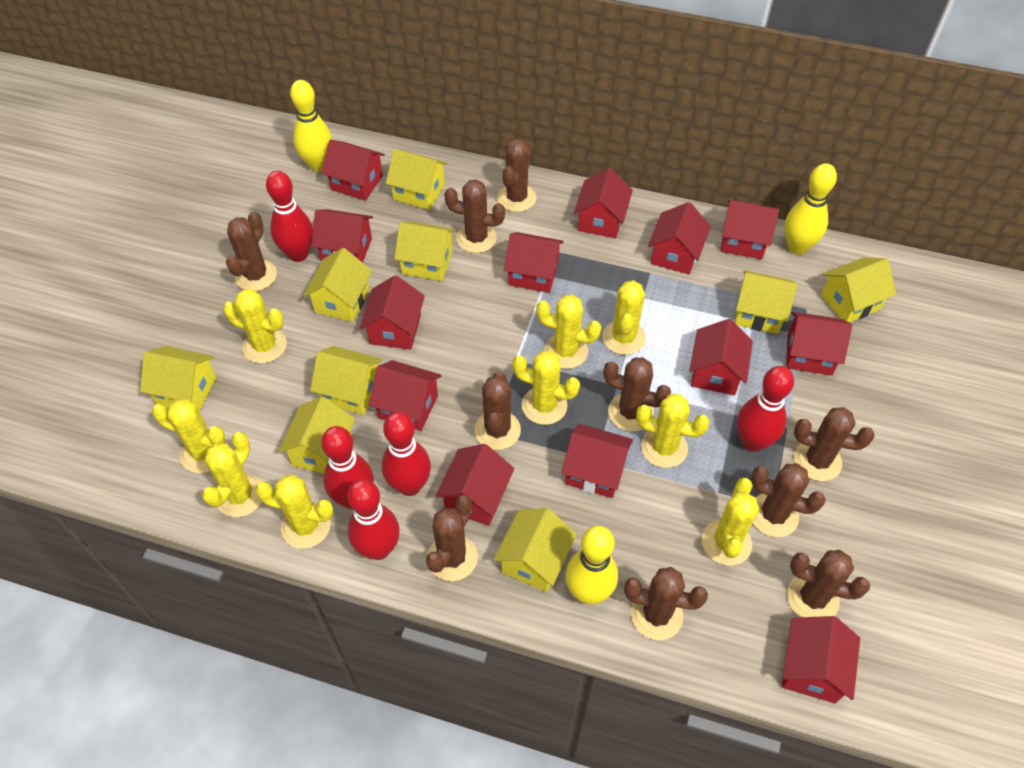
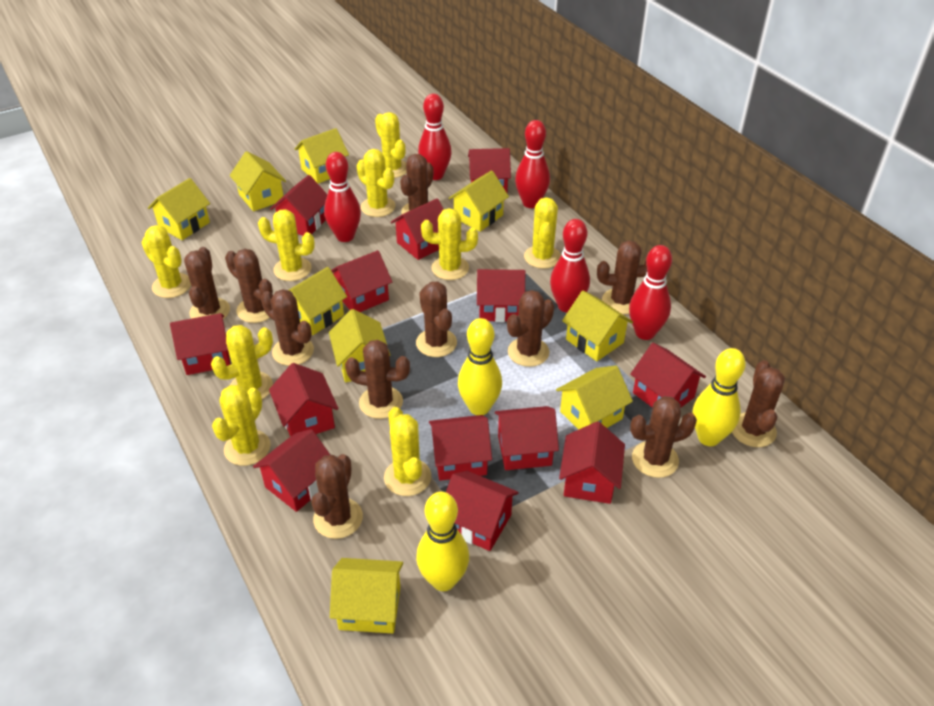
brown cactus: [226,211,277,291] [426,495,478,581] [444,179,505,253] [474,372,521,450] [497,139,536,212] [603,357,671,432] [624,567,708,640] [751,464,826,537] [787,550,870,617] [794,407,875,481] = 10 -> [184,247,230,319] [225,249,273,323] [261,289,314,366] [311,454,363,539] [345,340,410,419] [400,154,433,214] [416,281,457,357] [507,290,554,367] [597,241,647,314] [630,396,697,478] [732,360,785,447] = 11

